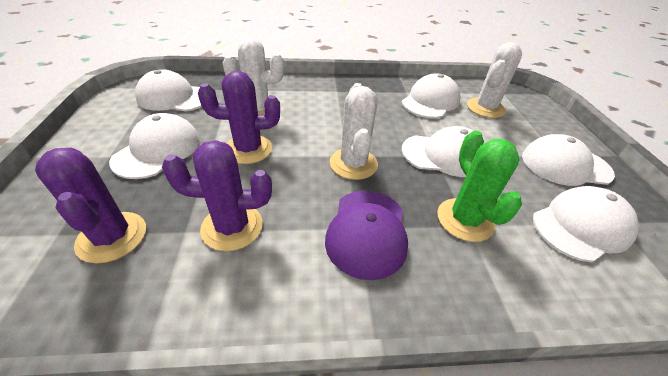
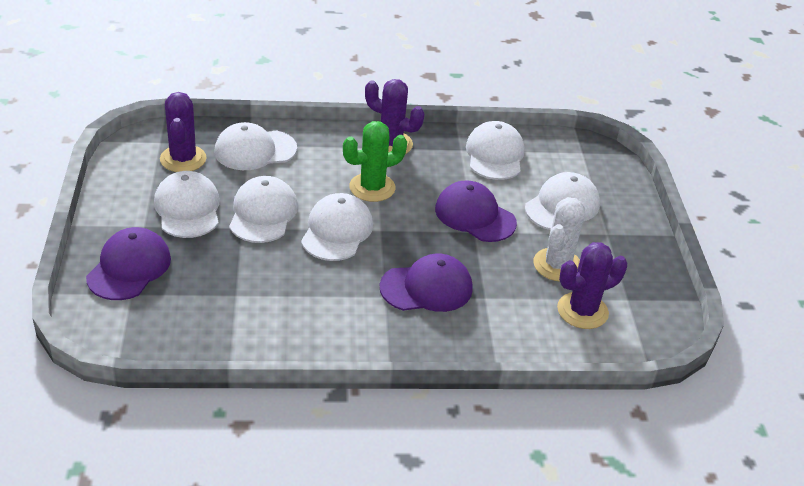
purple cap: [325,191,408,280] = 1 -> [86,227,171,300] [380,254,473,312] [435,180,517,242] = 3
white cactus: [223,38,284,114] [330,83,378,180] [467,42,522,118] = 3 -> [533,197,585,281] = 1

